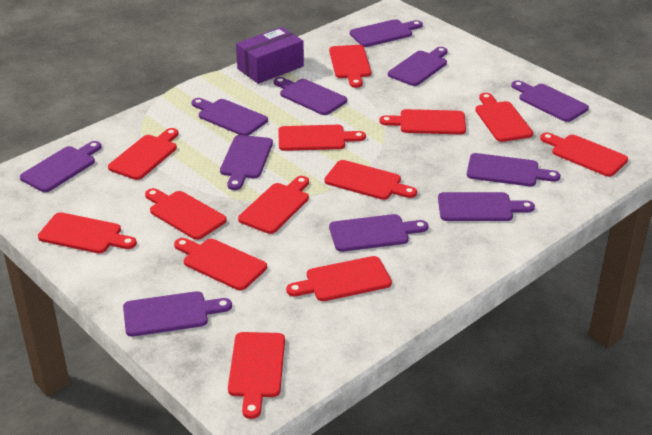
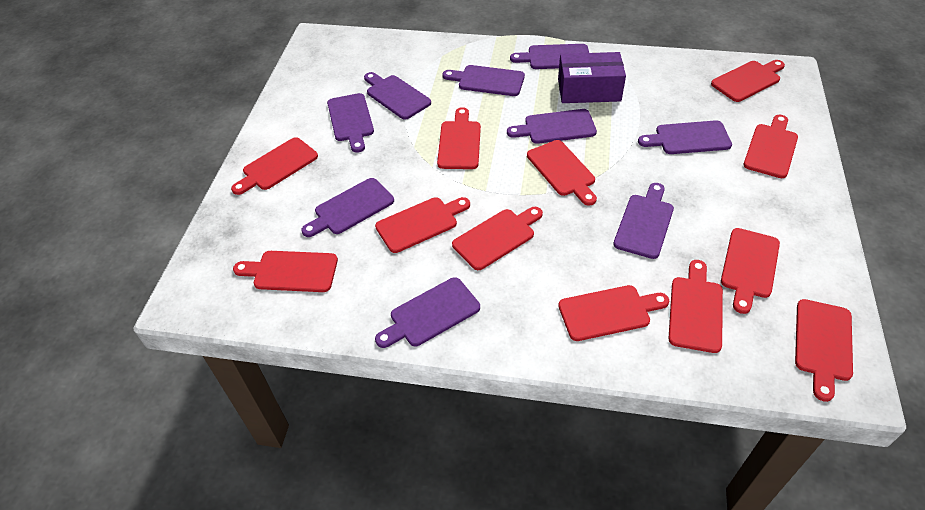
purple cutting board: [20,141,102,192] [123,291,232,337] [191,98,268,136] [220,135,273,190] [274,77,347,115] [329,214,428,252] [350,19,423,47] [388,47,448,86] [438,192,535,221] [467,153,560,186] [511,80,589,122] = 11 -> [301,178,394,237] [327,93,374,153] [364,72,431,120] [375,277,480,348] [442,65,525,96] [507,109,597,144] [510,44,589,69] [613,183,674,259] [638,120,732,154] = 9
red cutting board: [38,212,137,254] [108,128,179,180] [145,188,227,240] [174,238,267,290] [228,332,285,419] [238,176,309,234] [278,125,366,151] [286,256,392,301] [324,160,417,200] [329,45,371,88] [379,109,466,134] [475,93,533,142] [540,133,628,177] = 13 -> [231,137,318,195] [233,251,338,292] [375,197,470,253] [437,107,481,169] [452,207,543,270] [527,140,597,206] [558,285,669,341] [668,260,723,353] [711,60,785,102] [721,228,780,314] [743,114,798,178] [795,299,853,402] = 12

